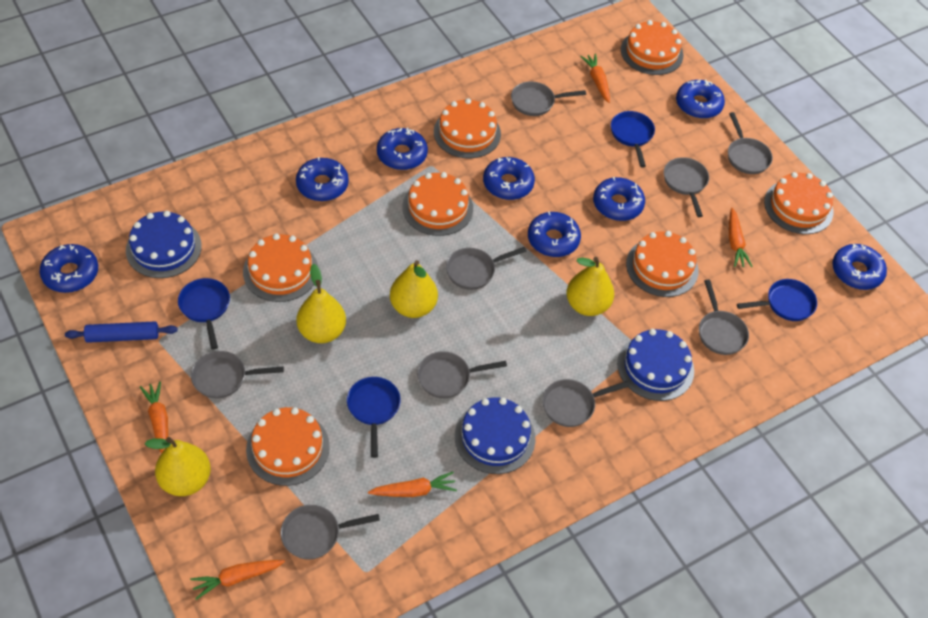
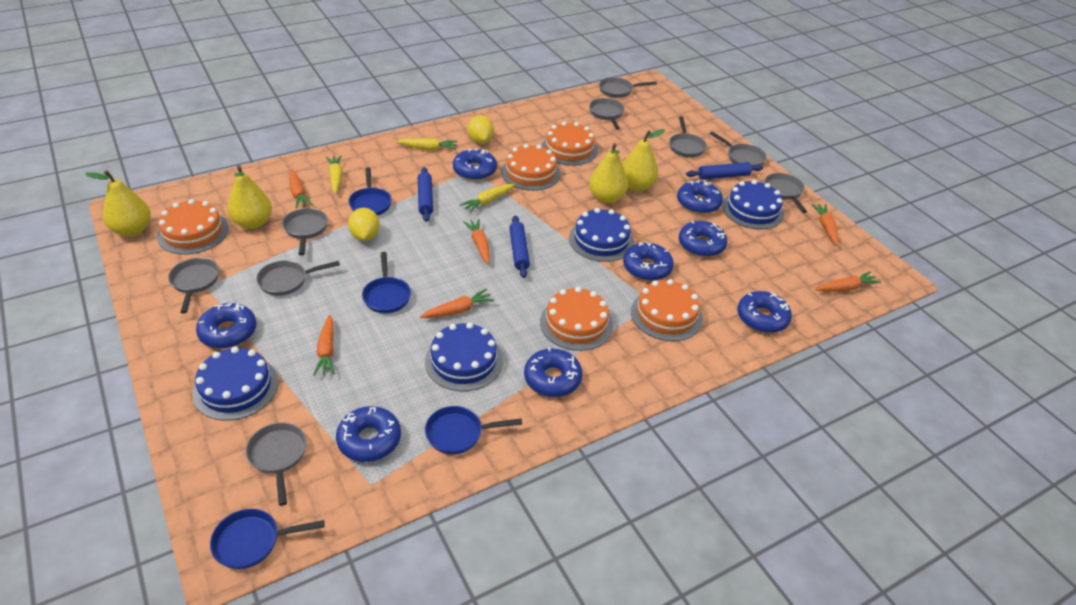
blue cake: [126,211,202,278] [455,397,535,474] [617,329,694,401] = 3 -> [193,347,278,421] [425,322,503,391] [569,208,634,262] [722,180,784,229] = 4
blue rolling pin: [65,321,178,343] = 1 -> [418,167,433,222] [509,216,530,278] [686,162,763,180] = 3
orange cake: [243,234,318,302] [246,407,330,486] [403,172,473,236] [434,98,501,158] [621,20,683,75] [626,231,699,297] [764,172,834,234] = 7 -> [157,199,229,254] [501,144,560,191] [540,287,613,351] [541,121,598,166] [631,279,703,341] = 5
orange carrot: [140,381,168,453] [190,560,285,600] [368,472,457,497] [580,54,610,103] [729,208,753,267] = 5 -> [289,169,313,209] [313,315,335,376] [420,289,494,318] [463,219,490,264] [811,204,838,246] [815,271,881,292] = 6
yellow carrot: none = 0 -> [326,155,342,194] [396,138,457,150] [460,184,515,213] = 3
yellow lemon: none = 0 -> [348,208,380,241] [468,115,494,144] = 2

